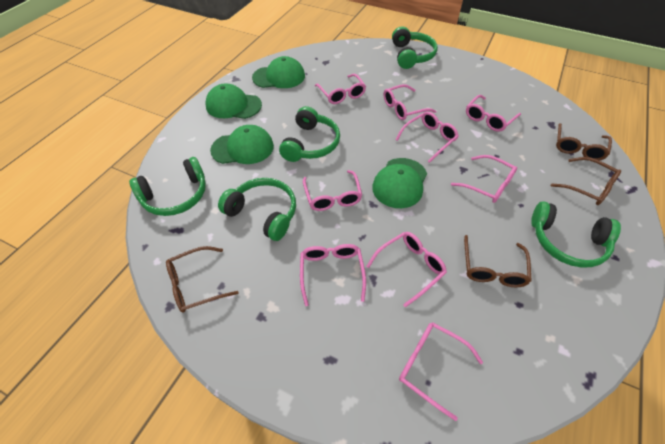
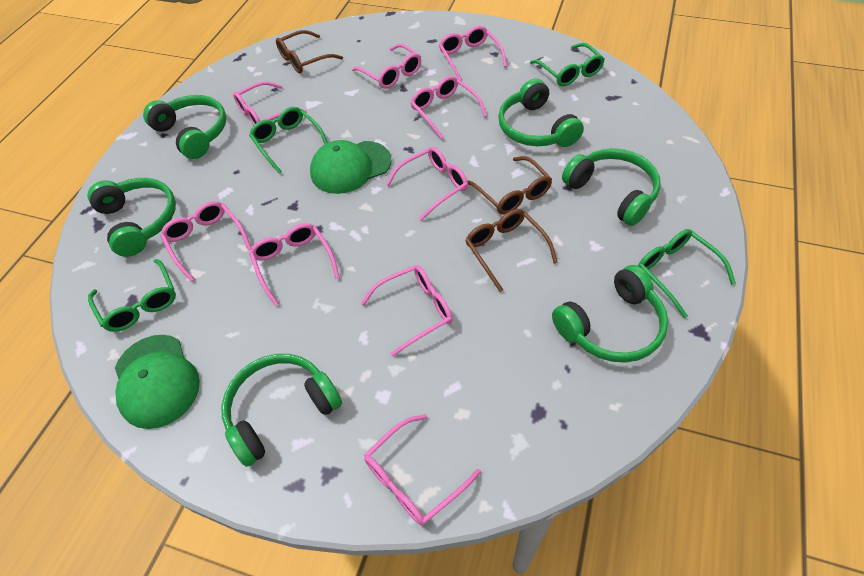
brown glasses: [166,246,239,313] [464,235,532,287] [551,157,621,205] [556,123,612,161] = 4 -> [276,30,343,73] [465,209,558,292] [467,156,552,215] = 3
green cap: [206,84,262,119] [210,125,274,164] [252,56,305,88] [372,158,427,208] = 4 -> [115,335,200,429] [310,140,391,194] = 2
green glasses: none = 0 -> [88,259,176,332] [249,107,328,173] [530,43,605,86] [638,229,736,318] = 4
green headphones: [129,157,206,216] [218,178,296,241] [279,106,340,162] [392,26,438,69] [531,201,621,268] = 5 -> [87,178,176,257] [143,95,226,159] [221,354,342,467] [498,79,584,147] [552,265,668,363] [562,148,661,226] = 6

